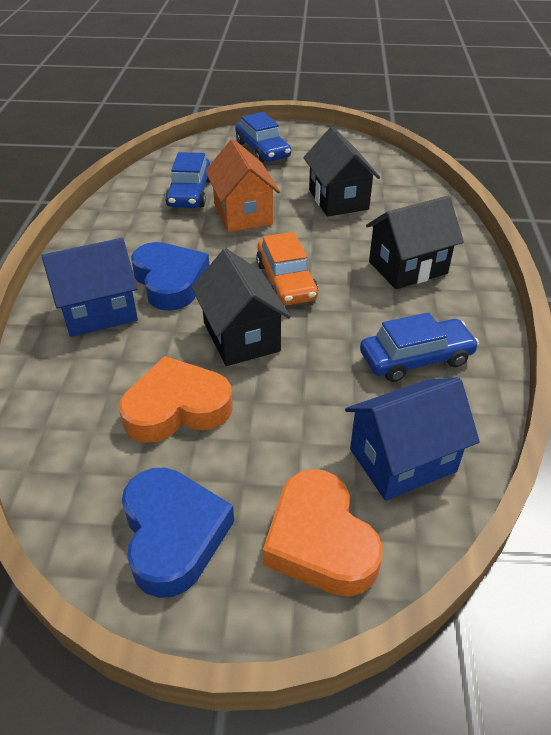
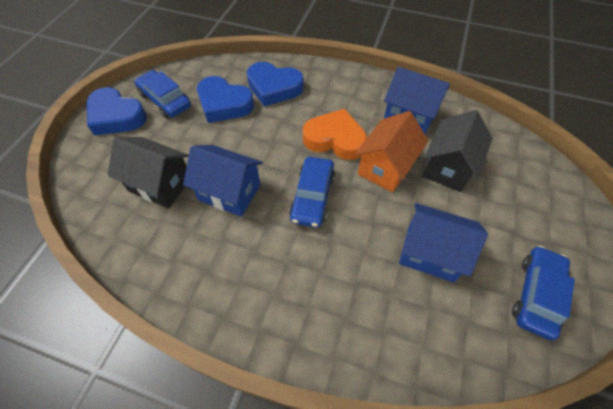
black house: [191,249,291,366] [303,127,380,216] [366,196,464,289] = 3 -> [108,137,189,208] [422,110,493,192] = 2
blue heart: [122,467,234,598] [131,242,209,311] = 2 -> [87,87,147,136] [197,76,254,123] [247,62,304,107] = 3
blue house: [42,238,138,337] [345,377,480,501] = 2 -> [183,145,263,217] [384,67,450,134] [399,203,488,282] = 3
orange car: [256,232,318,306] = 1 -> none = 0
orange heart: [119,356,233,443] [263,469,383,597] = 2 -> [303,109,367,160] = 1

